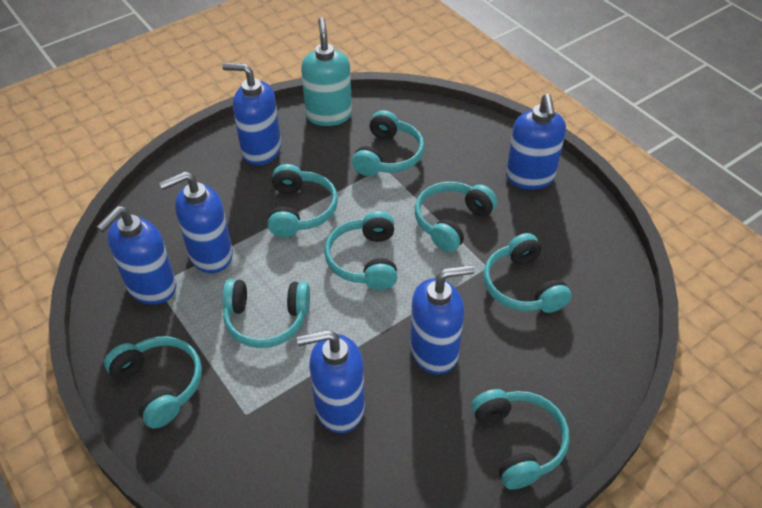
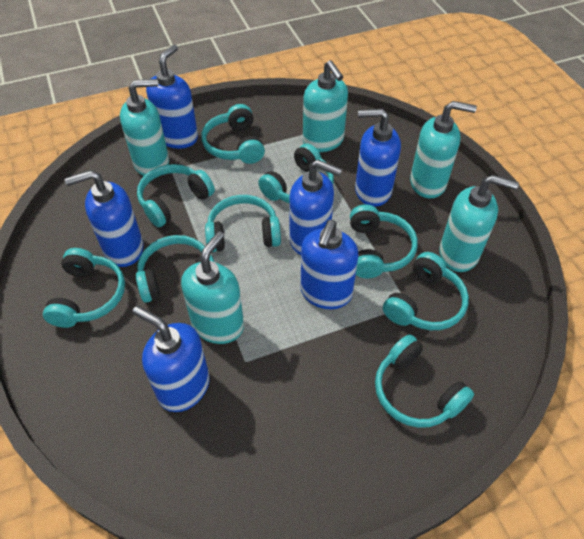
turquoise headphones: [104,336,202,429] [222,279,310,348] [268,164,338,237] [324,211,397,290] [352,110,425,176] [415,182,497,252] [471,389,570,490] [483,233,572,313] = 8 -> [43,248,125,328] [136,235,214,303] [137,164,215,227] [201,104,265,164] [205,195,281,252] [258,144,334,203] [350,204,418,278] [375,334,474,428] [383,252,469,330] = 9
turquoise soap dispenser: [301,17,352,126] = 1 -> [120,79,169,176] [181,231,244,344] [303,60,348,152] [410,101,477,198] [439,175,519,272] = 5

